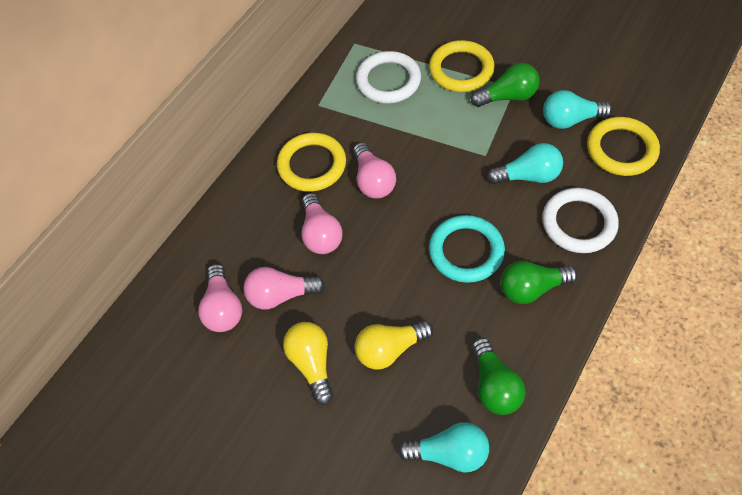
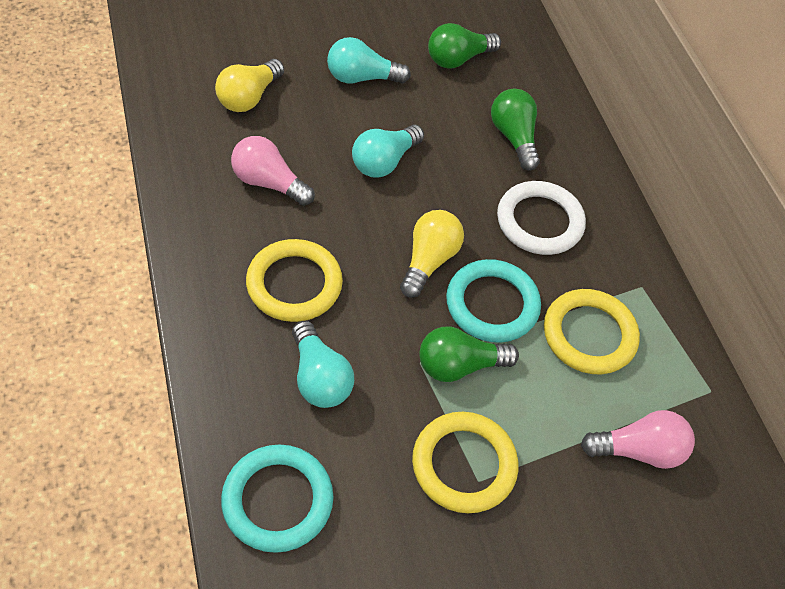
pink light bulb: [198,264,242,332] [243,267,325,310] [301,193,343,254] [353,142,396,199] = 4 -> [231,136,315,206] [581,410,695,469] = 2
turquoise ring: [429,215,505,283] = 1 -> [221,444,333,553] [446,259,541,343] = 2
white ring: [356,51,421,103] [542,188,619,253] = 2 -> [497,181,586,255] = 1

